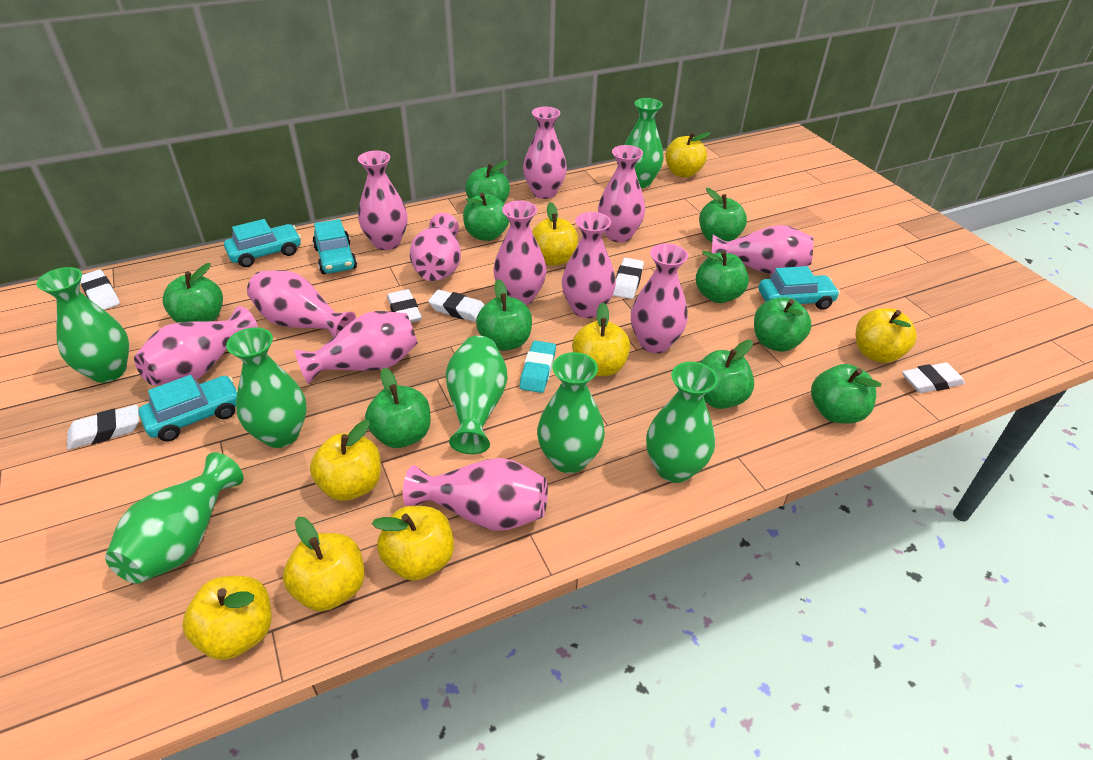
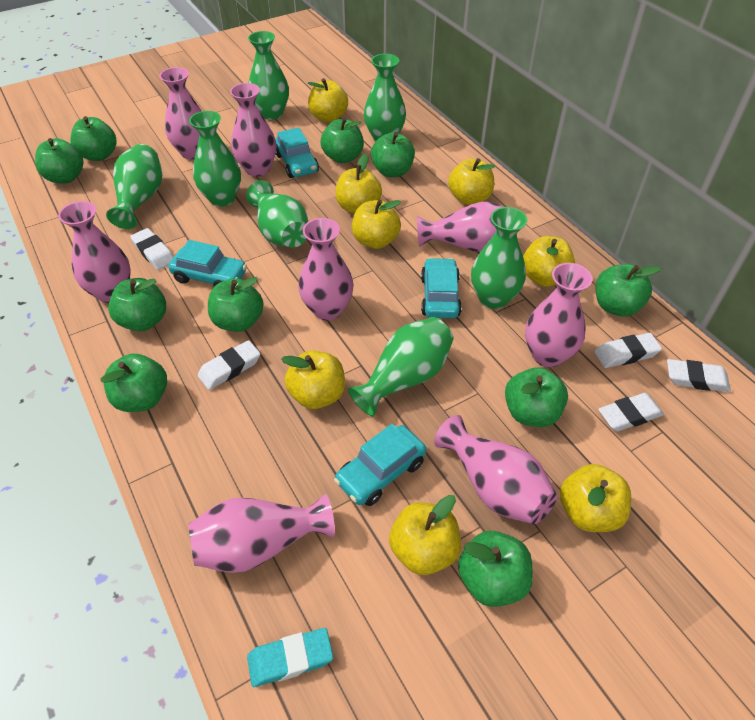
pink vase: [134,306,258,385] [247,270,356,337] [295,311,418,384] [358,151,408,250] [403,458,548,531] [410,213,461,281] [493,200,547,305] [523,107,567,199] [562,212,616,318] [598,145,645,242] [631,244,688,353] [712,225,813,275] = 12 -> [58,201,131,303] [159,67,202,159] [188,494,335,573] [230,83,276,177] [298,218,354,321] [417,202,504,252] [434,415,557,524] [525,263,592,367] = 8
white eraser: [67,405,139,450] [80,270,120,310] [387,289,422,323] [428,290,485,322] [613,258,644,299] [902,362,965,393] = 6 -> [130,228,174,270] [198,340,260,390] [594,333,662,368] [599,393,664,431] [667,359,731,392] = 5

